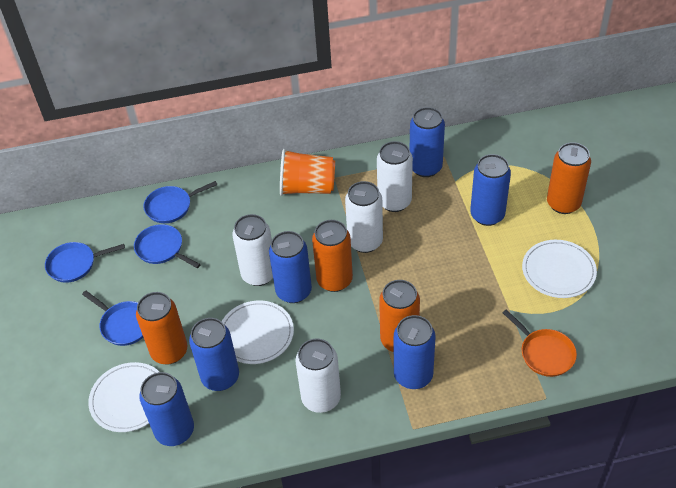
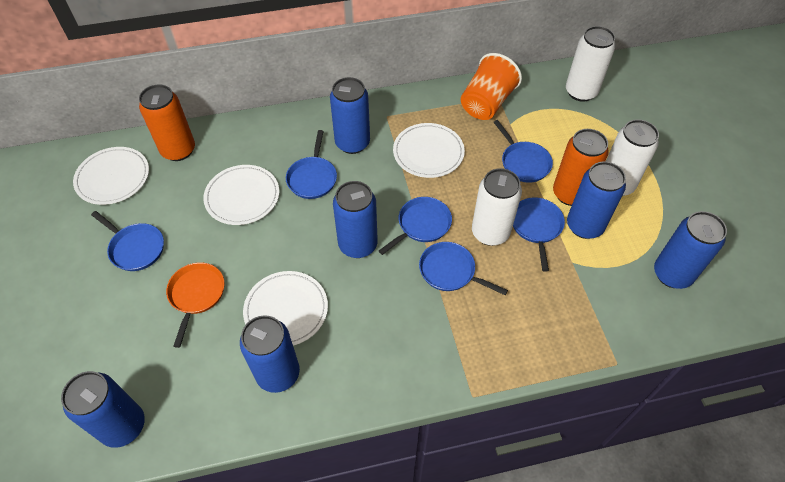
blue pan: [45,242,125,283] [82,291,143,346] [134,224,201,268] [143,181,217,223] = 4 -> [91,211,164,271] [286,130,337,199] [379,197,452,255] [419,242,508,295] [494,120,553,183] [513,197,565,271] = 6
orange can: [136,292,188,364] [312,220,353,292] [379,280,420,352] [547,142,591,214] = 4 -> [139,84,195,161] [553,129,609,206] = 2
white can: [232,214,273,286] [295,338,341,413] [345,181,383,253] [377,141,413,212] = 4 -> [472,168,522,246] [566,26,616,102] [606,119,659,196] = 3
white plate: [88,362,159,432] [222,301,294,364] [522,240,597,298] = 3 -> [73,147,149,205] [203,165,279,225] [243,271,328,345] [393,123,465,178] = 4

